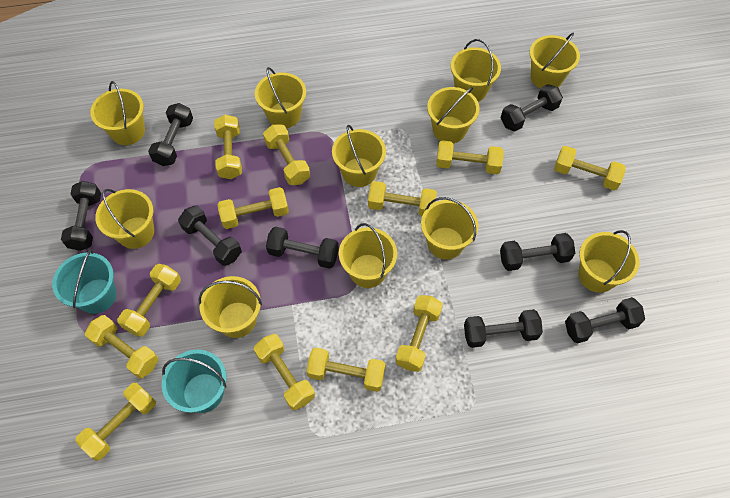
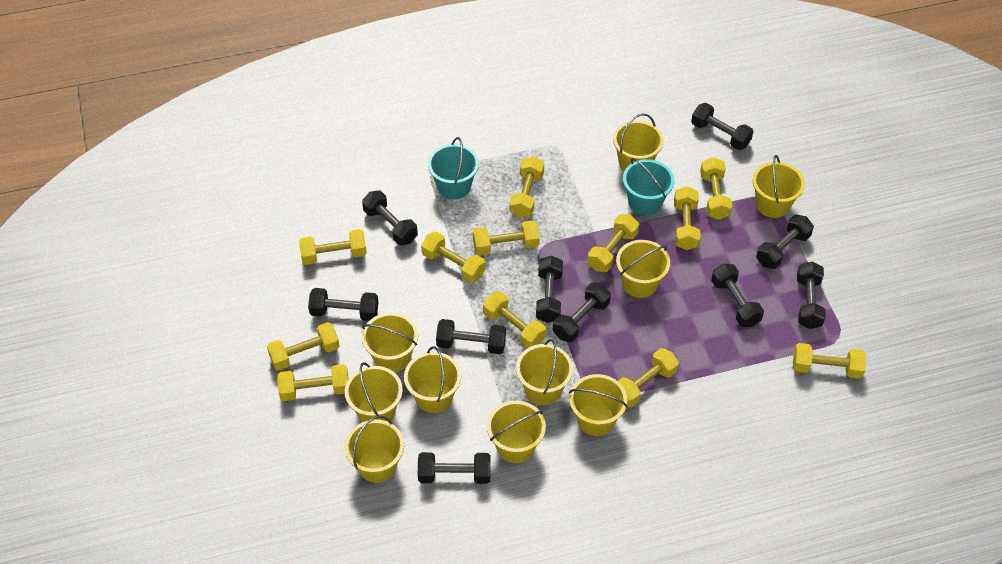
black dumbbell: [61,181,101,251] [148,103,193,166] [178,206,242,266] [266,227,339,269] [464,309,543,348] [500,233,575,271] [501,84,563,131] [565,297,645,344] = 8 -> [308,288,378,321] [362,190,418,245] [418,452,491,484] [436,319,506,354] [536,256,563,323] [553,282,611,342] [691,103,754,150] [711,264,764,327] [756,215,814,269] [797,262,826,329] = 10
yellow bucket: [90,81,145,145] [95,189,154,249] [199,276,262,338] [255,67,306,128] [332,125,386,187] [339,223,397,288] [421,197,479,259] [427,87,480,143] [451,39,501,102] [530,33,580,89] [578,230,639,293] = 11 -> [345,362,403,422] [345,416,404,483] [362,313,418,372] [404,346,461,413] [487,401,546,463] [516,339,573,405] [569,374,628,436] [613,113,664,171] [616,240,670,298] [753,155,805,218] = 10

